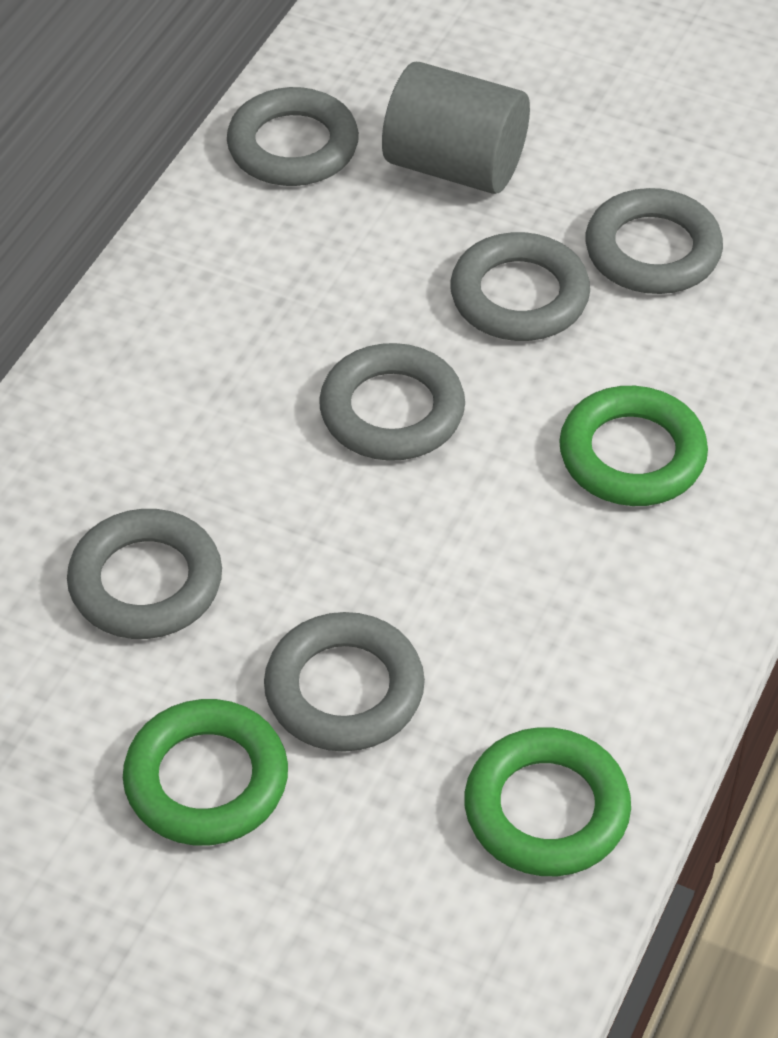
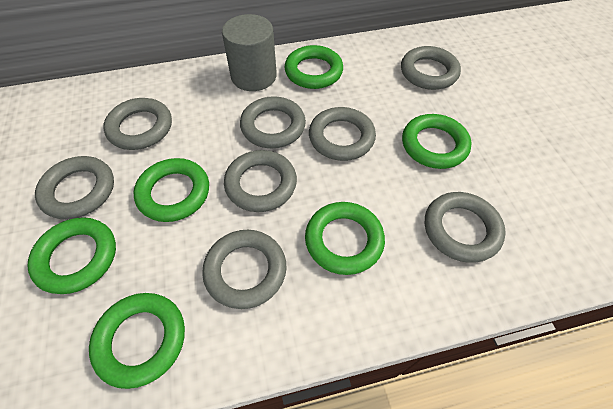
green ring: [123,699,288,846] [464,727,631,876] [559,386,708,506] = 3 -> [27,217,116,294] [89,293,185,389] [133,158,209,222] [284,45,343,89] [305,202,385,275] [402,114,472,169] = 6
grey ring: [67,509,222,639] [227,87,359,186] [264,612,425,752] [319,343,465,461] [450,232,590,341] [585,188,723,294] = 6 -> [35,156,114,219] [103,98,172,150] [202,230,286,309] [224,150,297,212] [240,96,306,148] [309,107,376,161] [401,46,461,90] [425,192,506,263] = 8

